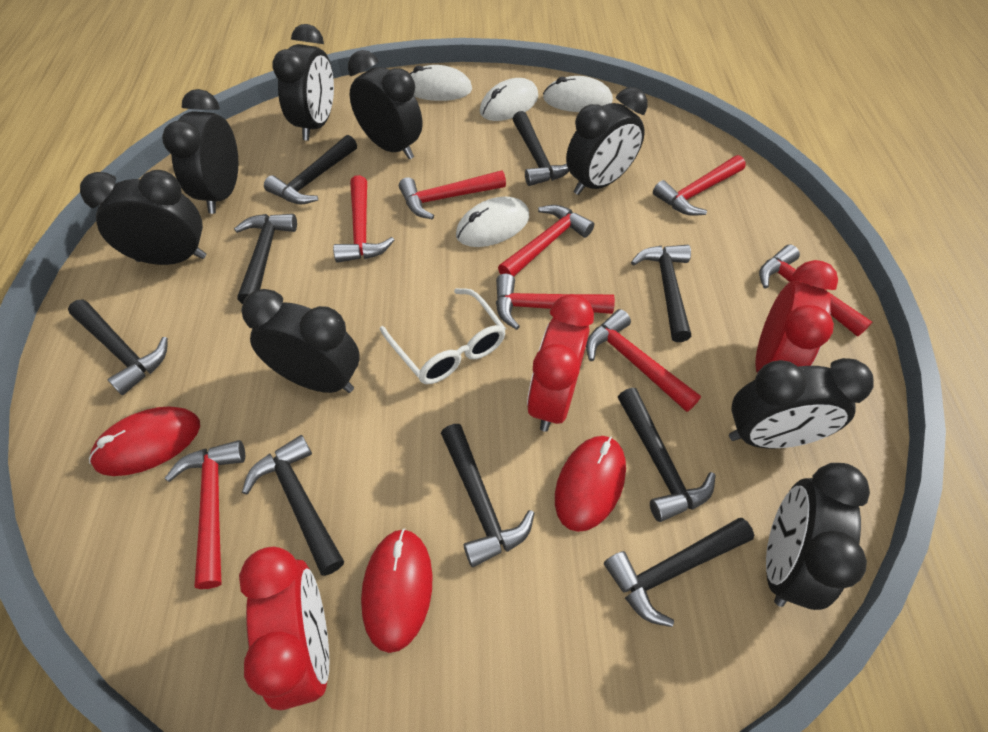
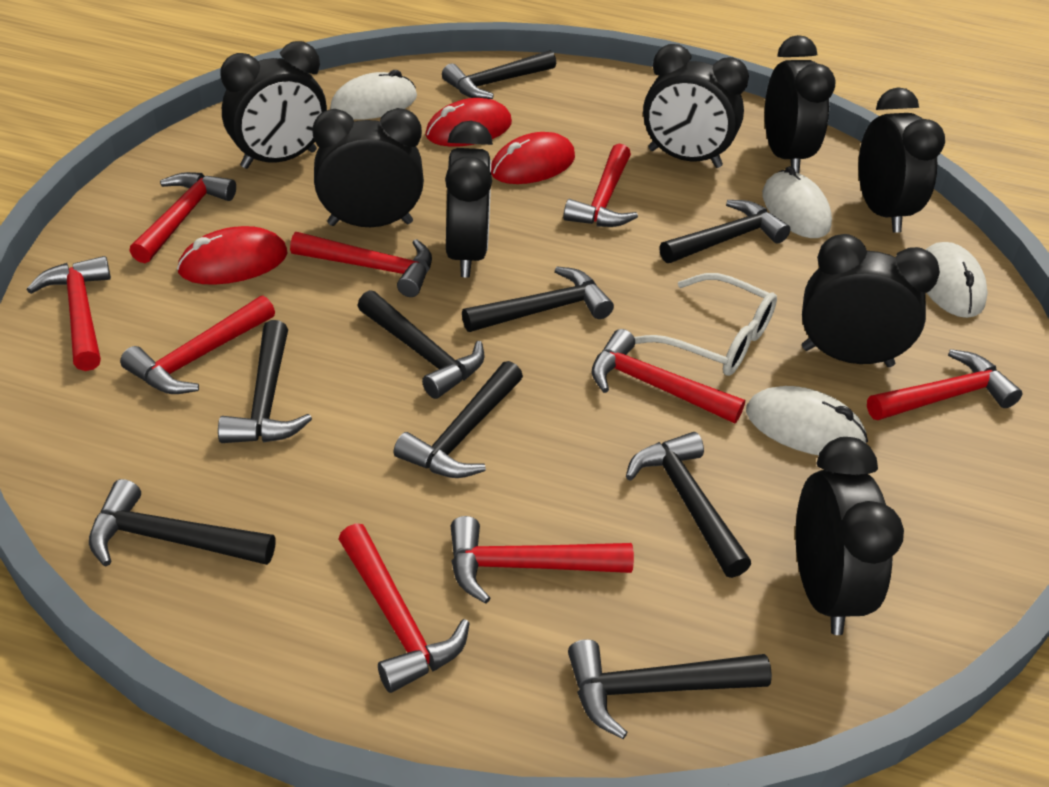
red clock: [239,546,329,710] [527,294,594,432] [756,260,838,373] = 3 -> none = 0
red hammer: [164,440,245,589] [333,175,394,263] [399,171,506,219] [496,274,615,330] [498,205,594,277] [586,309,701,412] [653,155,746,216] [759,245,872,337] = 8 -> [27,256,111,371] [120,296,275,394] [129,172,236,263] [290,232,432,297] [339,523,470,693] [451,516,634,604] [563,144,638,227] [591,329,745,423] [867,349,1022,420] = 9

